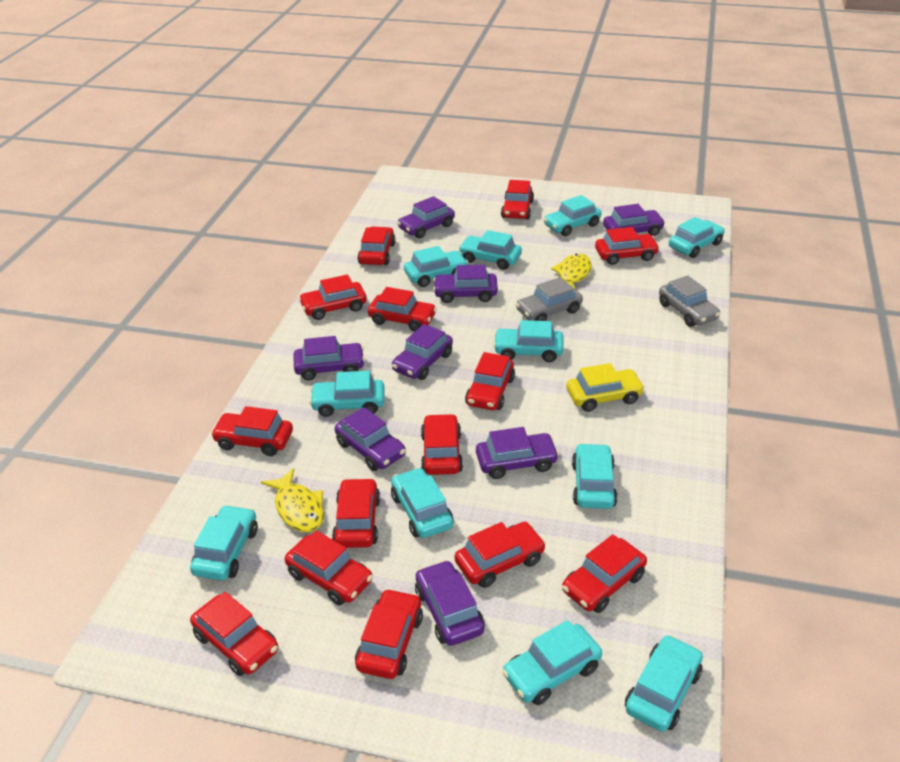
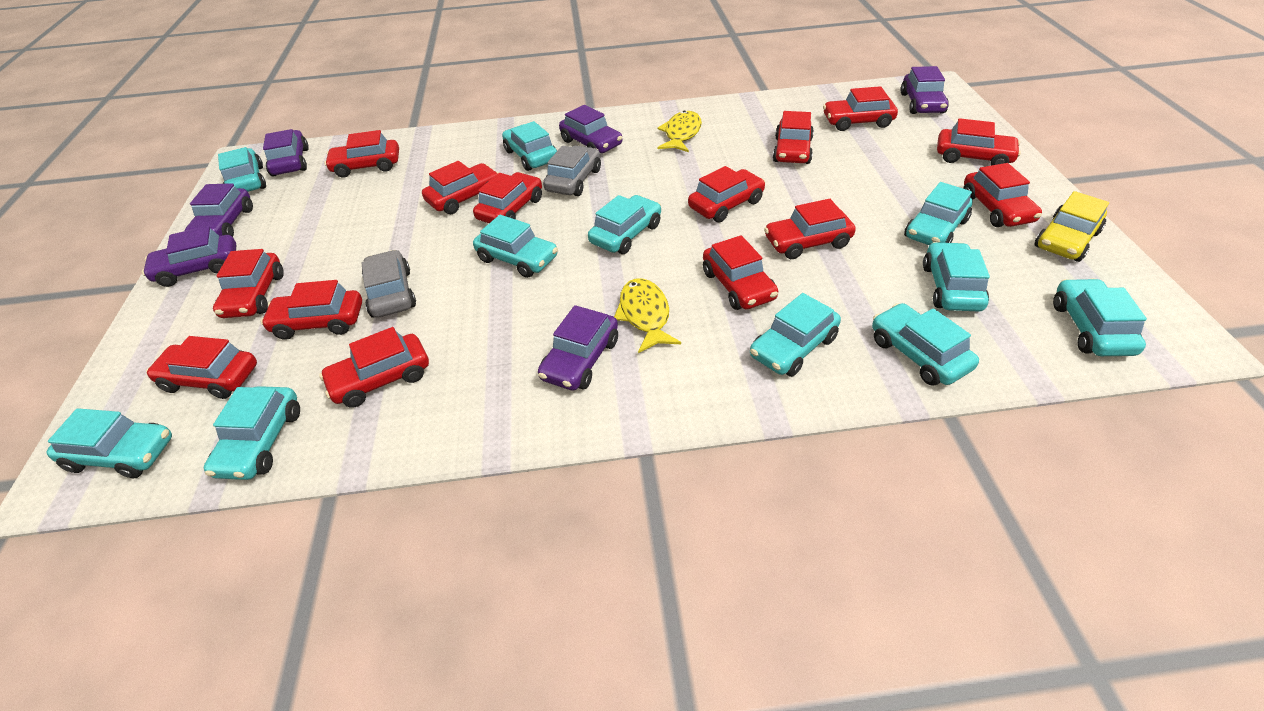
purple car: [293,336,365,380] [335,407,406,471] [392,324,453,380] [397,196,455,238] [415,560,485,646] [433,265,498,303] [476,427,559,479] [603,204,665,236] = 8 -> [142,226,236,287] [184,183,253,237] [263,129,308,176] [538,305,618,391] [559,105,622,153] [901,66,949,114] = 6

